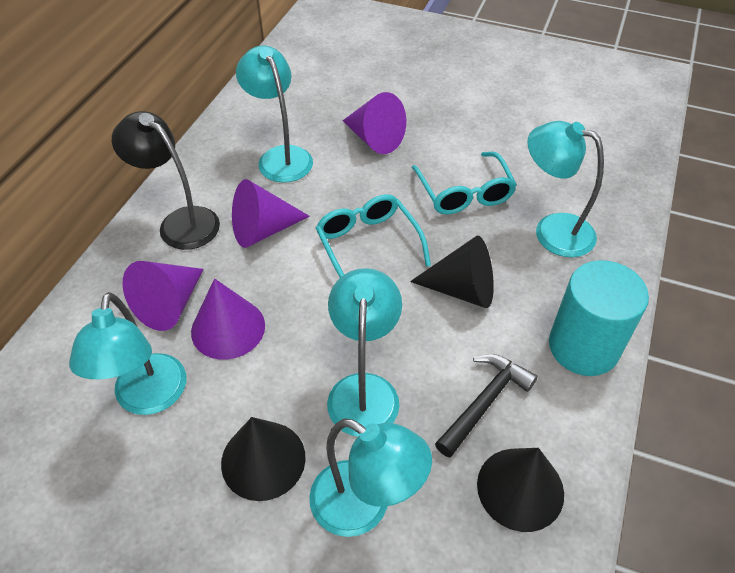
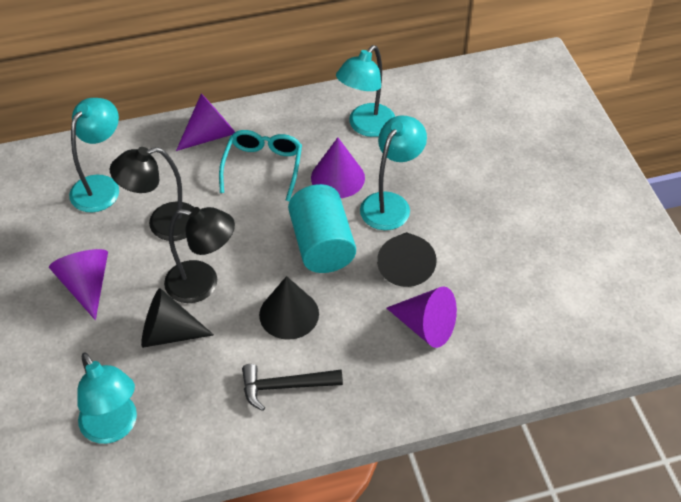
black lamp: [112,111,220,250] = 1 -> [110,147,194,241] [164,207,235,303] = 2
turquoise glasses: [316,194,431,278] [412,152,517,215] = 2 -> [219,130,302,201] = 1
turquoise lamp: [69,292,186,415] [236,46,313,183] [309,418,432,537] [327,268,402,437] [527,121,604,257] = 5 -> [69,98,119,212] [77,352,137,444] [336,45,395,137] [360,115,427,230] = 4

